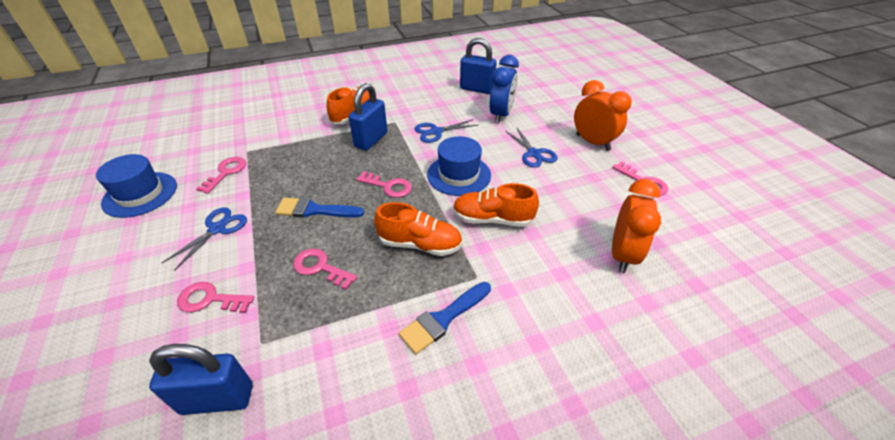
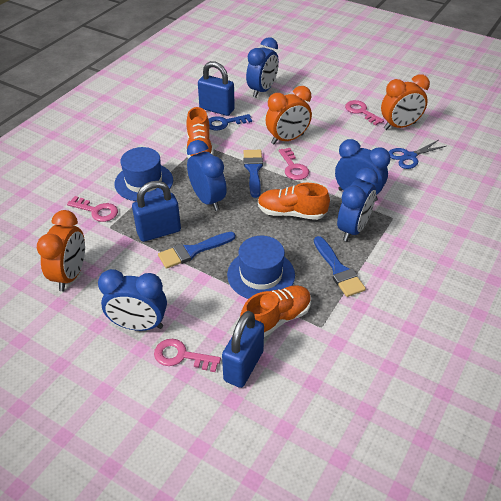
blue brush: [275,197,364,218] [399,282,491,354] = 2 -> [158,232,235,269] [244,150,263,198] [314,236,366,297] = 3
blue clock: [490,55,519,123] = 1 -> [98,269,167,331] [187,140,227,211] [246,37,279,98] [335,139,391,201] [337,167,378,242] = 5
blue key: none = 0 -> [208,114,252,130] = 1
blue scissors: [162,208,247,271] [415,119,478,143] [505,128,558,168] = 3 -> [389,140,446,169] = 1
orange clock: [574,80,632,151] [612,179,661,273] = 2 -> [37,210,85,291] [266,86,312,144] [381,74,430,130] = 3
pink key: [177,282,254,313] [196,157,246,194] [293,248,357,290] [356,171,412,198] [612,161,668,196] = 5 -> [67,196,118,222] [154,339,221,372] [279,148,309,180] [345,100,384,126] = 4

